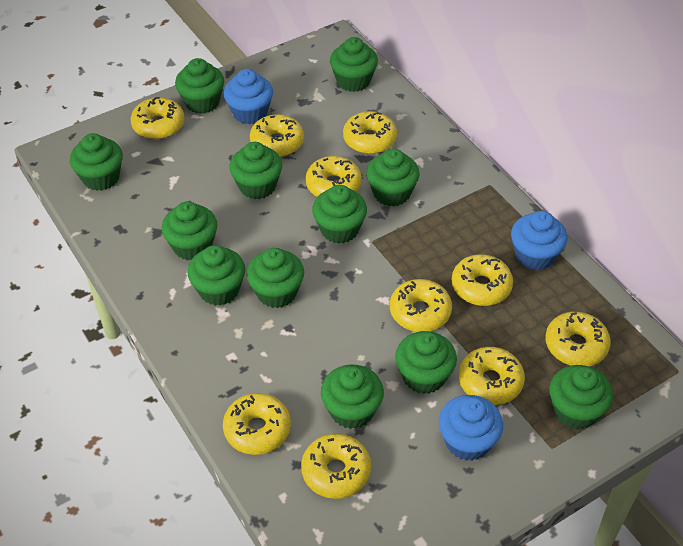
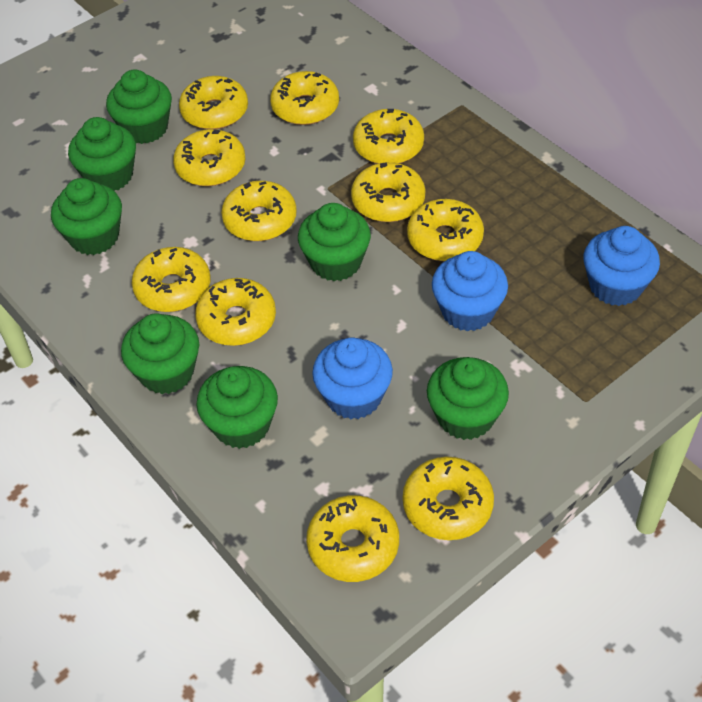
green cupcake: [70,133,123,191] [162,201,217,260] [175,58,224,114] [188,245,245,306] [230,142,282,199] [246,248,304,308] [312,185,367,244] [321,364,384,429] [330,37,378,92] [366,149,420,207] [395,331,457,394] [549,365,613,429] = 12 -> [51,178,122,255] [68,117,136,191] [106,70,172,144] [121,313,199,394] [196,366,278,449] [298,203,371,281] [427,357,509,440] = 7
yellow donut: [131,97,185,139] [223,393,291,455] [250,114,304,157] [301,434,371,499] [306,156,362,197] [343,111,397,154] [390,279,452,332] [452,254,513,306] [459,347,525,405] [545,312,611,366] = 10 -> [132,247,210,312] [173,129,245,186] [179,76,248,129] [195,278,276,346] [221,181,297,241] [270,71,339,125] [306,495,399,582] [351,162,425,222] [353,109,424,164] [403,456,494,540] [407,199,484,261] = 11

